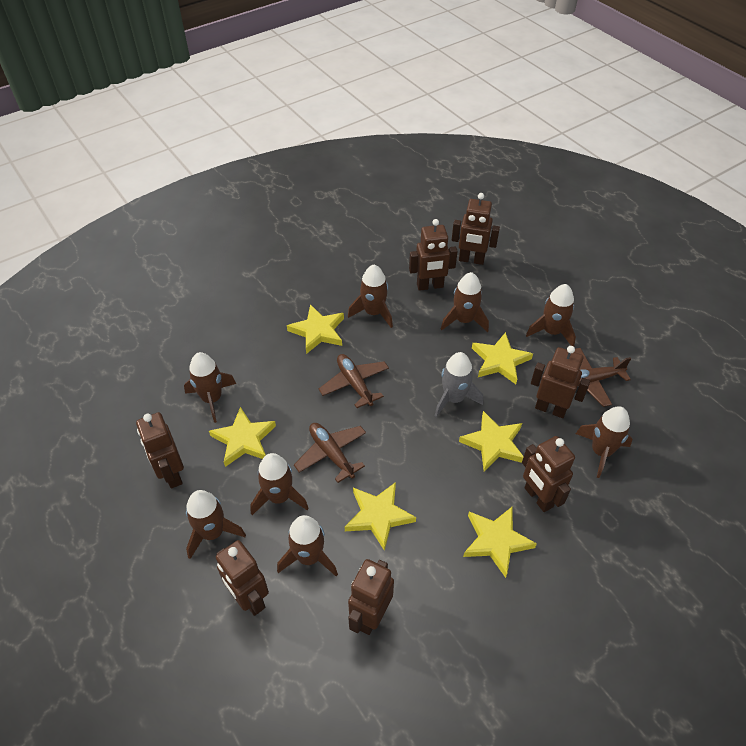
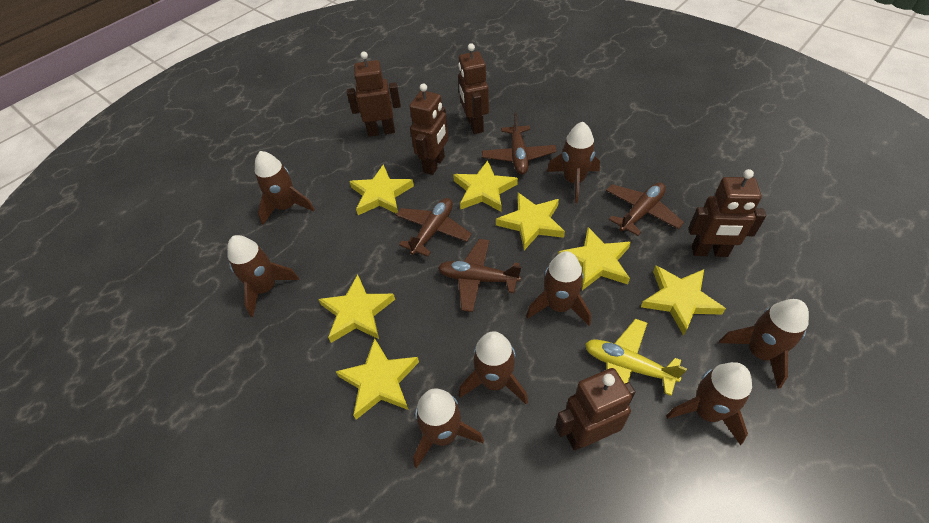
brown plane: [294,423,366,483] [319,354,389,408] [574,348,631,407] = 3 -> [396,198,472,257] [438,239,521,312] [482,113,557,174] [606,183,684,236] = 4
brown robot: [136,412,184,489] [216,540,269,616] [348,559,394,635] [409,219,458,291] [452,193,500,265] [522,436,575,512] [531,346,590,418] = 7 -> [347,51,401,137] [410,83,448,175] [458,43,489,134] [555,368,635,450] [689,169,766,257] = 5
grey rocket: [435,352,483,417] = 1 -> none = 0
yellow plane: none = 0 -> [585,319,687,396] = 1
yellow star: [209,407,276,467] [287,304,344,354] [345,482,416,551] [459,411,524,471] [463,507,537,578] [472,332,533,384] = 6 -> [318,275,395,343] [335,338,419,420] [349,164,414,215] [453,160,518,212] [496,193,565,250] [558,227,630,290] [641,265,726,336] = 7

